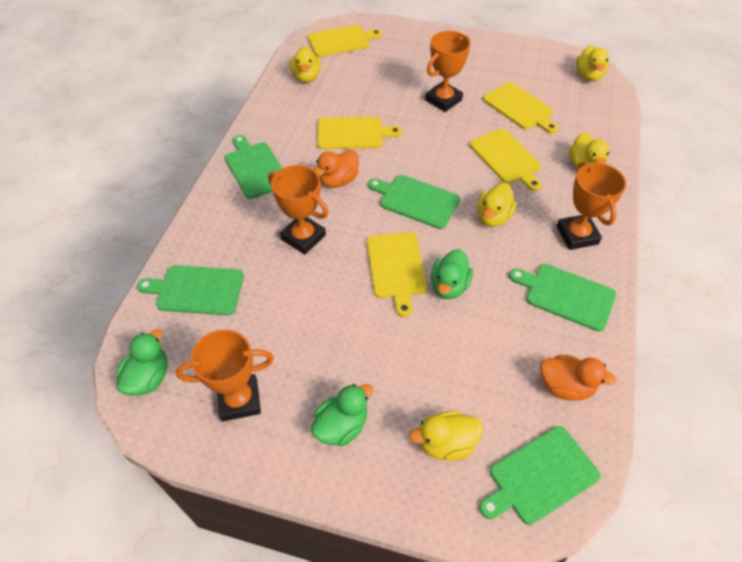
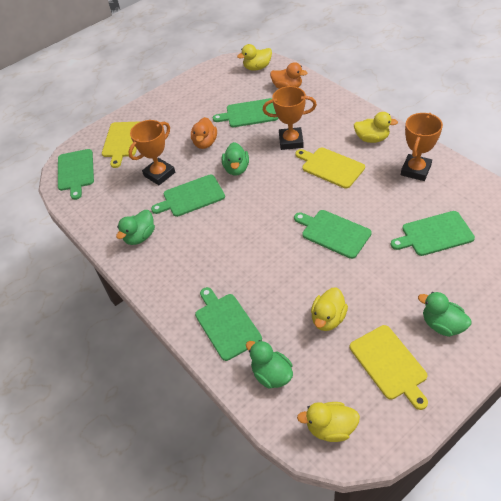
green cutting board: [137,265,244,315] [225,135,282,199] [368,175,460,229] [479,426,600,525] [509,264,616,332] = 5 -> [58,149,94,200] [151,174,225,217] [195,287,262,361] [213,98,279,127] [294,210,372,259] [391,211,475,256] = 6
green duck: [116,329,168,396] [311,384,373,446] [431,249,473,299] = 3 -> [116,210,155,245] [222,142,249,176] [246,340,293,389] [418,292,472,337] = 4
orange trophy: [176,329,274,421] [268,165,329,255] [425,31,471,112] [557,161,626,250] = 4 -> [128,120,175,185] [263,86,317,150] [401,113,443,181] = 3
yellow cutting board: [308,25,382,57] [317,117,402,149] [367,232,427,317] [469,129,541,191] [483,82,558,133] = 5 -> [102,122,139,168] [295,148,365,189] [350,325,428,410] = 3
yellow duck: [290,46,321,83] [409,411,483,461] [477,183,517,227] [569,132,609,168] [576,45,609,81] = 5 -> [237,44,272,71] [297,402,360,442] [311,287,348,331] [354,112,398,143] = 4

